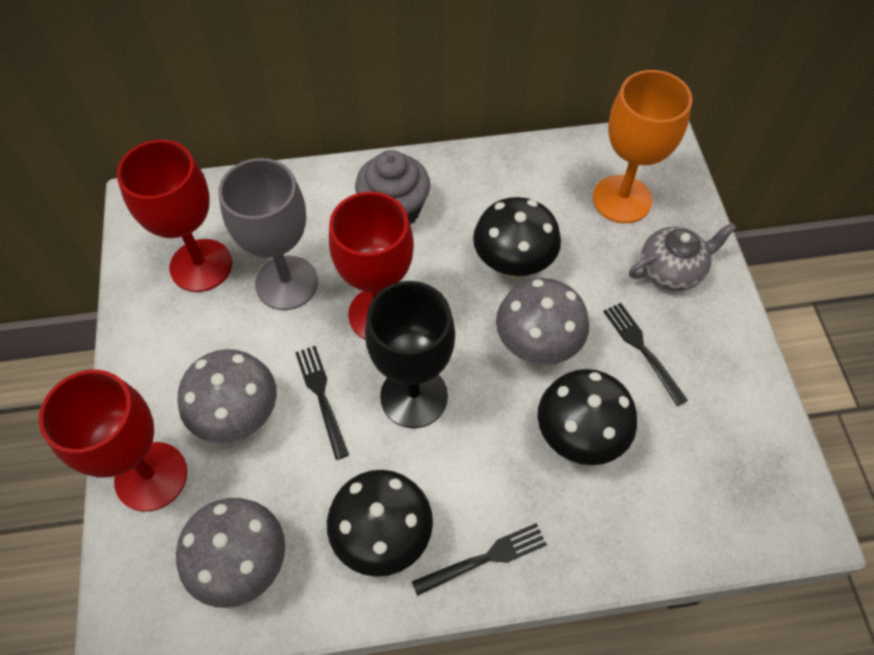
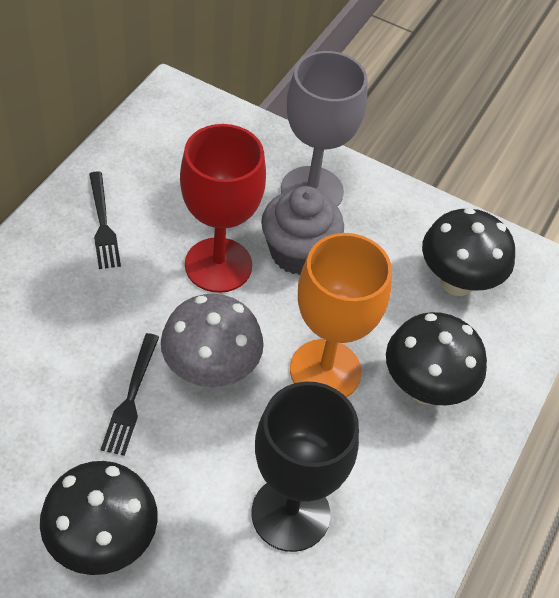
black fork: [295,346,349,460] [412,523,547,596] [603,303,688,406] = 3 -> [89,171,121,269] [101,333,159,456] = 2
grey mushroom: [176,498,285,608] [178,349,277,443] [496,278,589,365] = 3 -> [161,294,264,387] = 1
grey teapot: [629,223,737,291] = 1 -> none = 0
red goblet: [39,370,187,512] [117,140,232,292] [329,192,414,340] = 3 -> [180,124,266,293] = 1

